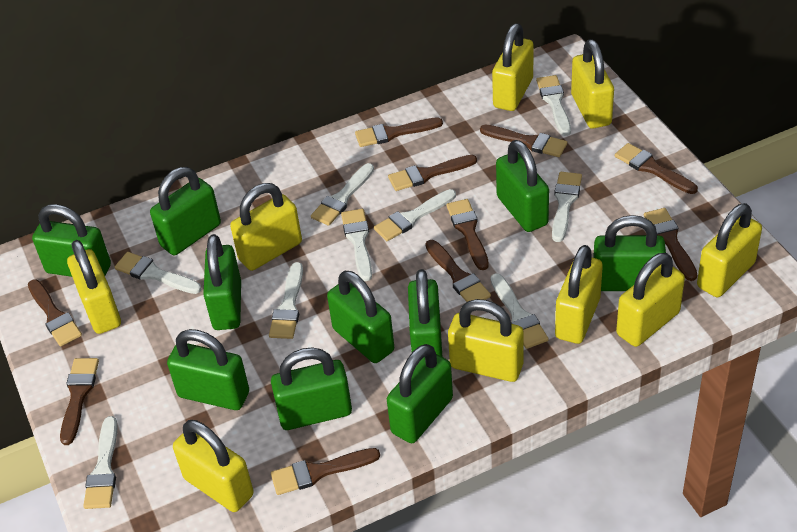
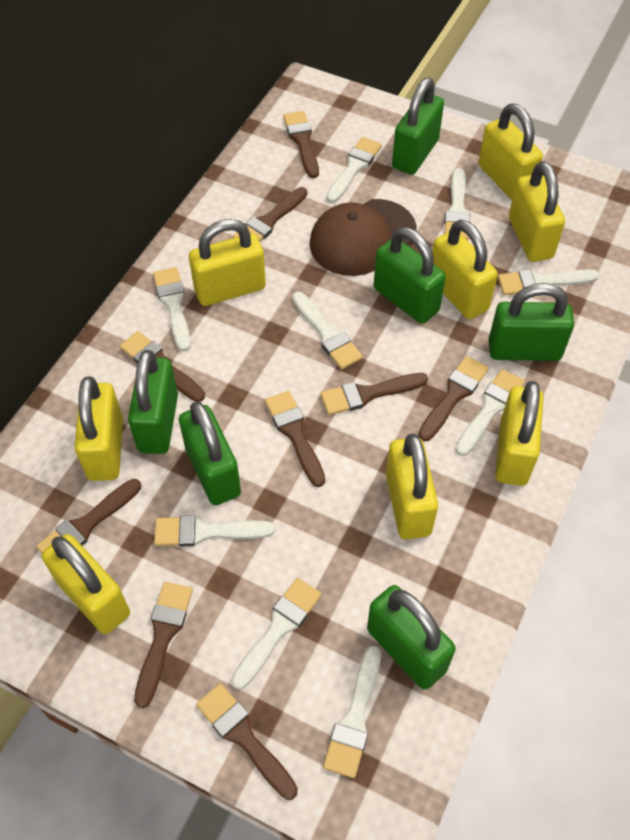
brown brush: [28,279,82,346] [60,358,99,445] [271,448,380,495] [355,118,443,147] [388,155,477,191] [425,240,491,302] [446,199,489,270] [480,125,567,157] [615,143,698,194] [644,208,697,281] = 10 -> [36,479,141,553] [119,331,205,402] [134,582,193,708] [196,683,298,800] [233,187,307,242] [265,391,325,487] [283,111,319,178] [320,373,428,415] [418,356,489,441] = 9
brown cap: none = 0 -> [310,199,417,276] = 1
green padlock: [32,204,111,277] [150,167,221,255] [167,329,249,410] [203,234,241,330] [271,348,352,430] [327,271,394,363] [387,344,453,443] [408,269,442,357] [496,140,549,232] [593,215,666,291] = 10 -> [128,350,178,454] [179,401,241,505] [367,585,456,690] [374,227,446,324] [392,78,444,175] [489,283,574,361] = 6
yellow padlock: [67,240,121,334] [173,420,254,512] [230,183,302,271] [448,299,523,382] [492,23,534,111] [555,245,603,344] [571,39,614,128] [616,253,685,347] [697,203,762,297] = 9 -> [42,534,130,634] [74,377,123,481] [189,219,266,306] [386,434,438,539] [432,220,498,319] [478,103,543,200] [495,381,544,486] [509,161,565,262] = 8

